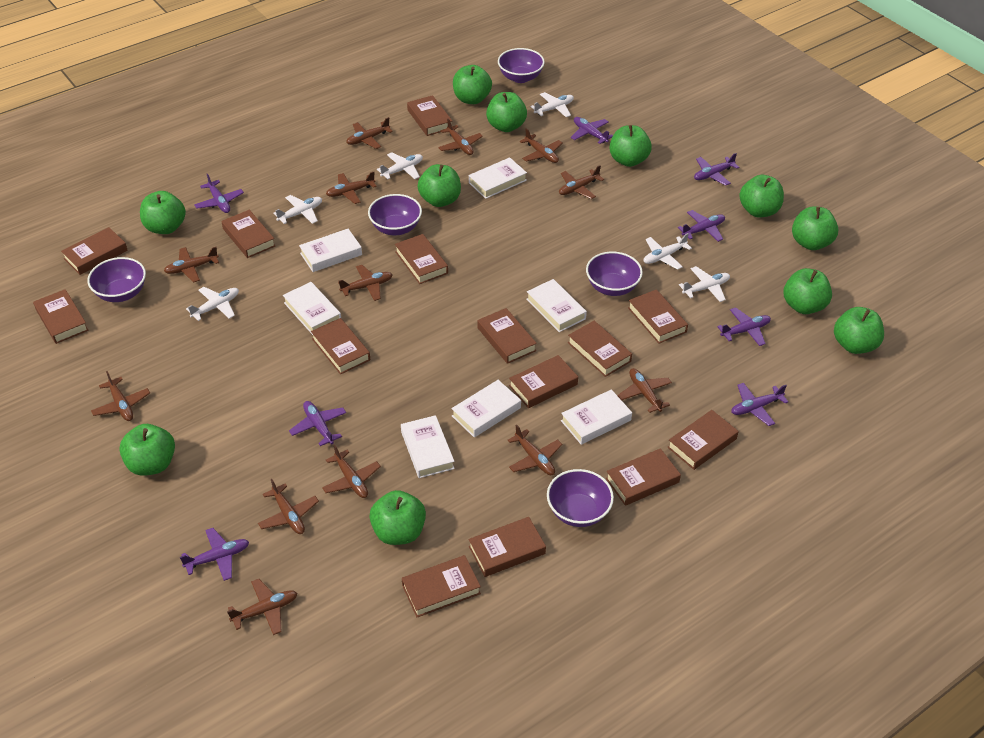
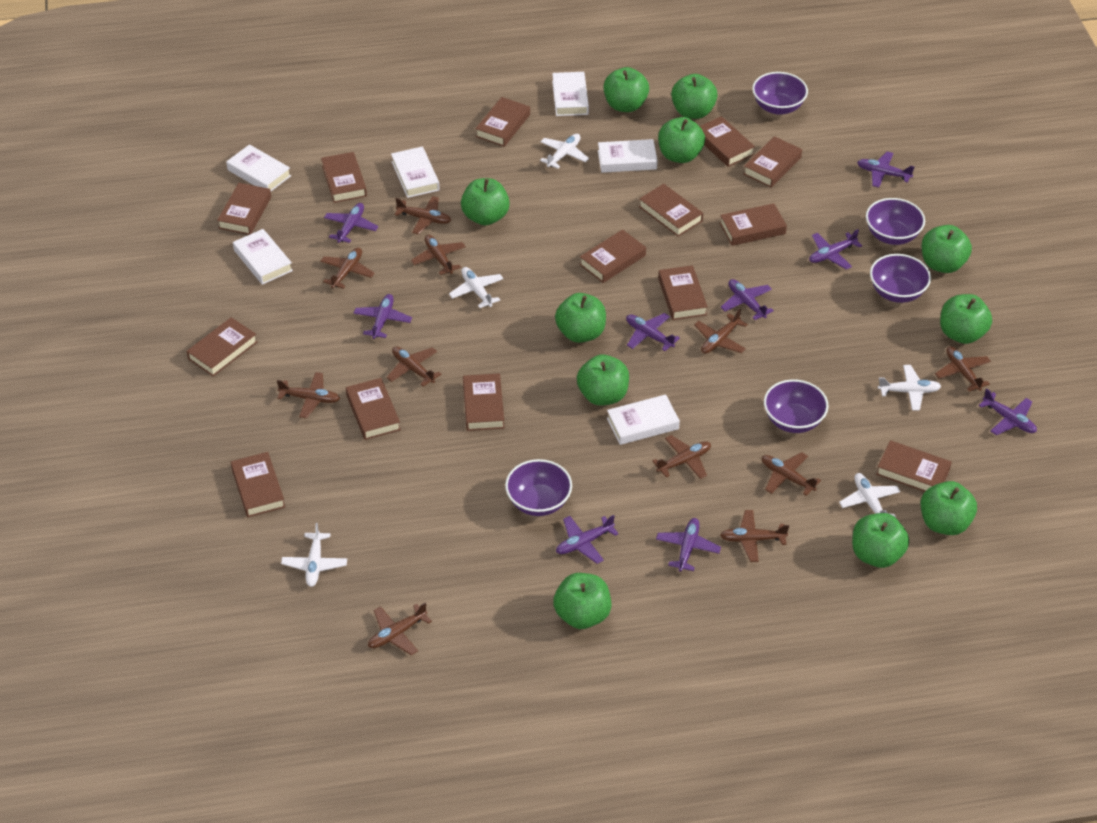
brown plane: [91,371,150,421] [164,247,219,283] [227,579,297,635] [258,479,319,534] [322,445,381,498] [326,172,377,204] [338,265,393,301] [346,117,393,149] [438,119,483,155] [508,425,562,475] [520,128,562,163] [559,165,604,199] [617,368,672,413] = 13 -> [277,372,340,418] [320,248,375,289] [368,602,432,655] [387,346,441,386] [394,196,451,234] [411,235,466,275] [652,435,711,479] [694,309,748,354] [720,510,789,562] [762,452,821,496] [935,346,991,391] = 11
purple plane: [180,528,249,581] [194,174,244,213] [289,401,346,446] [571,117,613,144] [678,210,725,242] [694,153,739,185] [717,307,771,346] [731,383,788,426] = 8 -> [324,203,378,243] [354,294,412,339] [556,515,619,564] [626,313,680,351] [656,518,721,572] [721,279,774,320] [809,229,862,270] [857,151,914,188] [978,388,1037,435] = 9
white book: [283,282,341,335] [299,229,362,272] [401,415,455,478] [451,380,521,437] [469,157,527,199] [526,279,587,332] [561,389,632,445] = 7 -> [226,144,291,191] [233,229,293,285] [391,146,440,198] [552,72,589,116] [598,139,658,173] [607,394,680,445] = 6
white plane: [186,287,239,321] [273,195,322,224] [377,152,423,179] [531,92,574,117] [643,233,692,270] [679,266,730,302] = 6 -> [281,523,347,587] [449,267,504,308] [540,134,589,169] [839,473,900,518] [878,365,941,411] = 5

